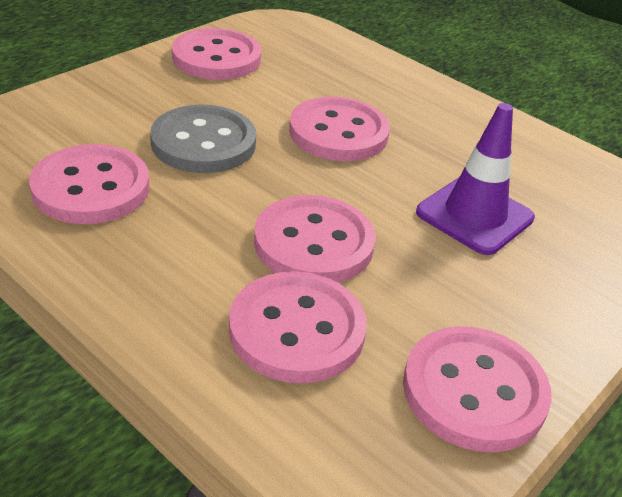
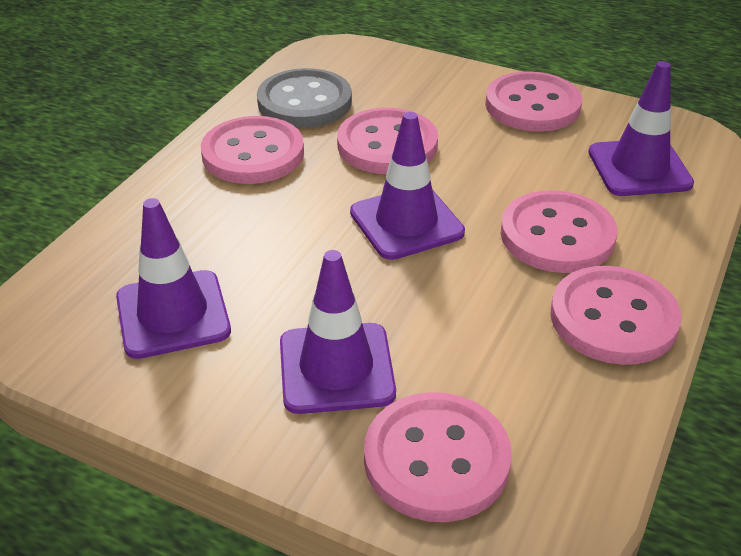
purple traffic cone: [416,103,535,255] = 1 -> [116,198,231,359] [280,250,396,414] [350,112,465,260] [588,61,694,196] = 4

